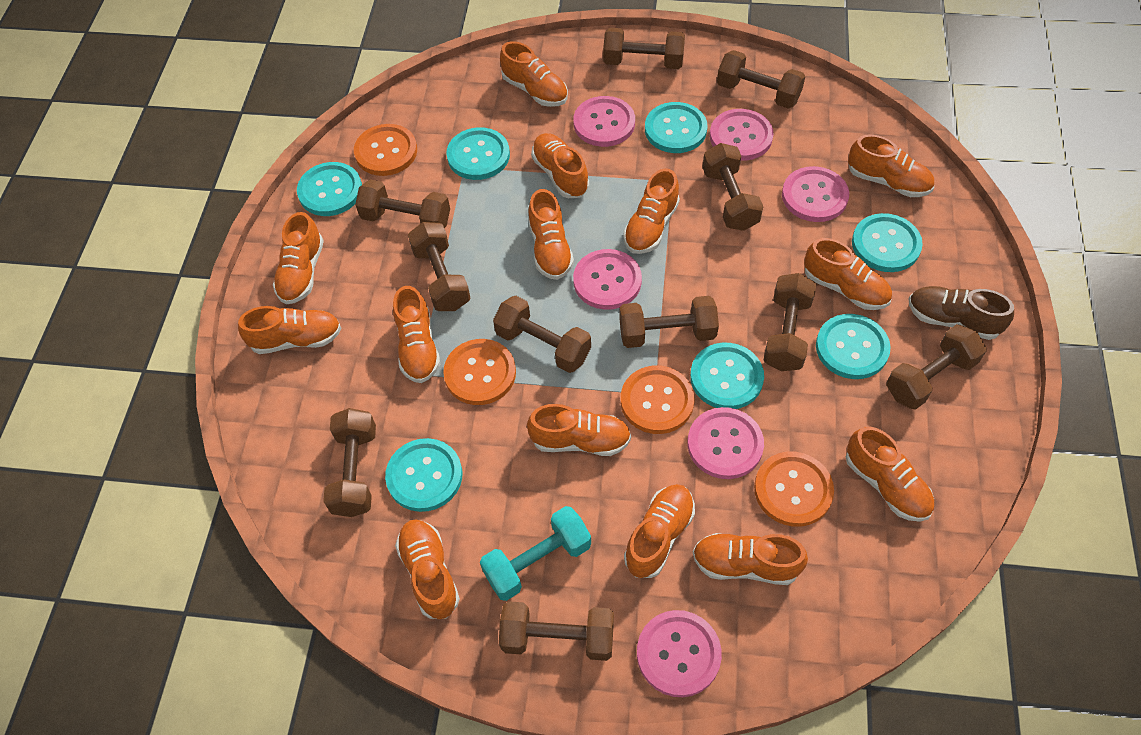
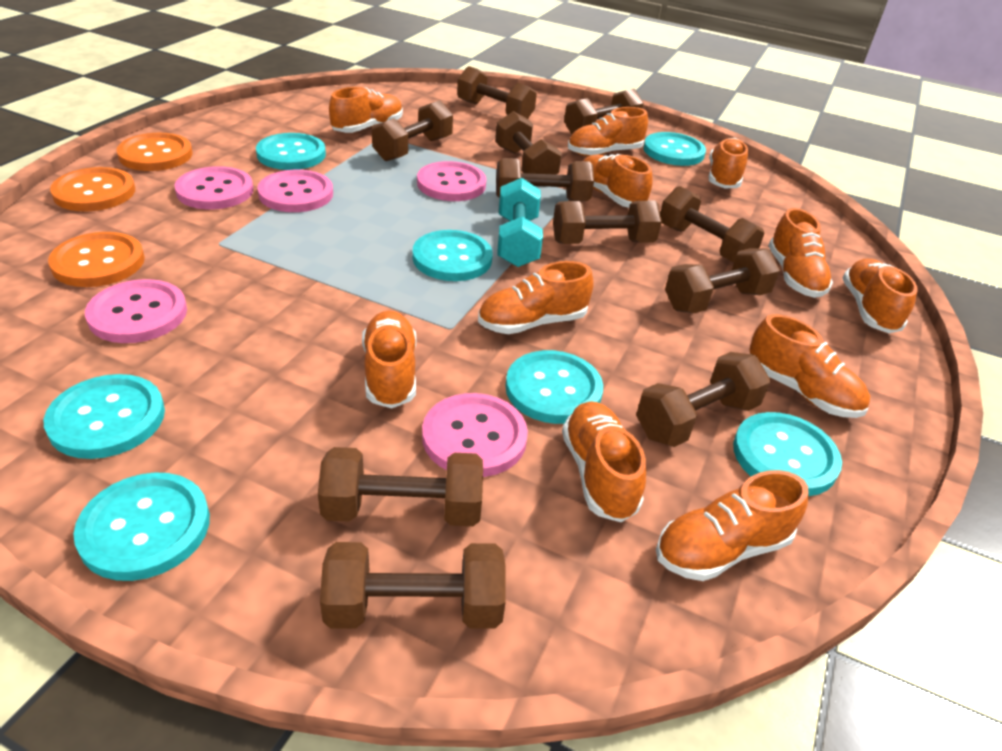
brown shoe: [909,286,1014,340] = 1 -> none = 0
orange button: [354,124,417,176] [443,339,516,405] [621,365,694,434] [754,451,834,527] = 4 -> [48,232,145,287] [50,167,135,211] [116,133,193,171] = 3
orange shoe: [238,306,341,354] [273,212,324,304] [393,286,440,383] [395,519,460,619] [500,41,568,107] [527,404,631,456] [528,189,574,280] [531,133,589,198] [623,168,680,254] [624,484,695,578] [693,533,808,585] [804,238,892,310] [846,426,934,522] [848,134,934,197] = 14 -> [329,87,403,133] [362,311,416,408] [478,261,594,334] [562,401,646,522] [568,107,648,156] [583,154,653,208] [656,470,809,581] [709,138,748,189] [749,314,870,418] [768,208,833,298] [843,259,917,333] = 11
pink button: [573,96,635,147] [573,249,642,310] [637,610,722,697] [687,407,764,479] [710,109,774,161] [782,166,849,222] = 6 -> [85,279,187,343] [174,166,253,209] [257,170,333,212] [417,161,486,201] [422,393,528,477] = 5

